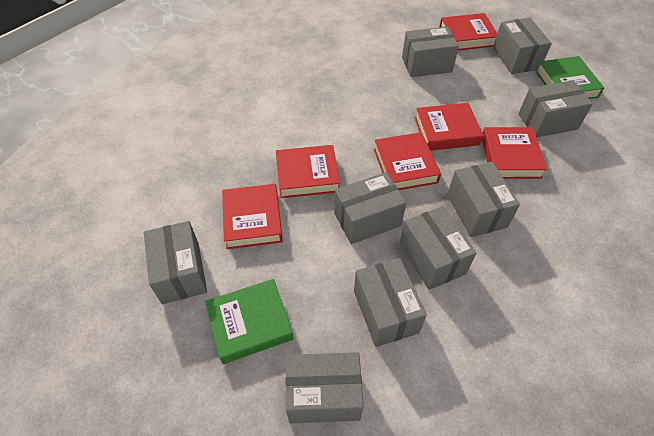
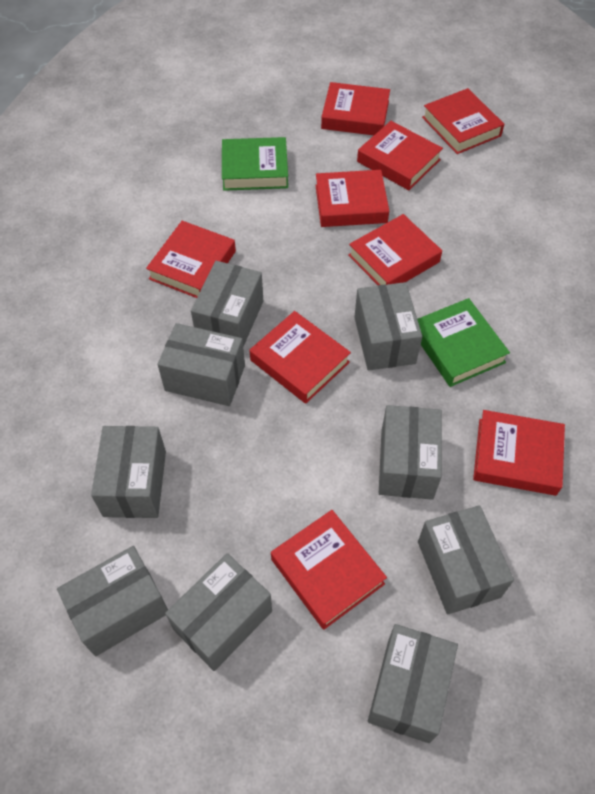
red book: [222,184,283,249] [276,145,340,198] [374,132,441,190] [415,103,483,151] [439,13,498,50] [482,127,547,179] = 6 -> [146,221,236,298] [250,311,351,404] [271,510,387,630] [315,170,389,227] [321,82,390,135] [348,214,442,285] [357,121,443,190] [422,88,504,154] [473,410,565,496] = 9

